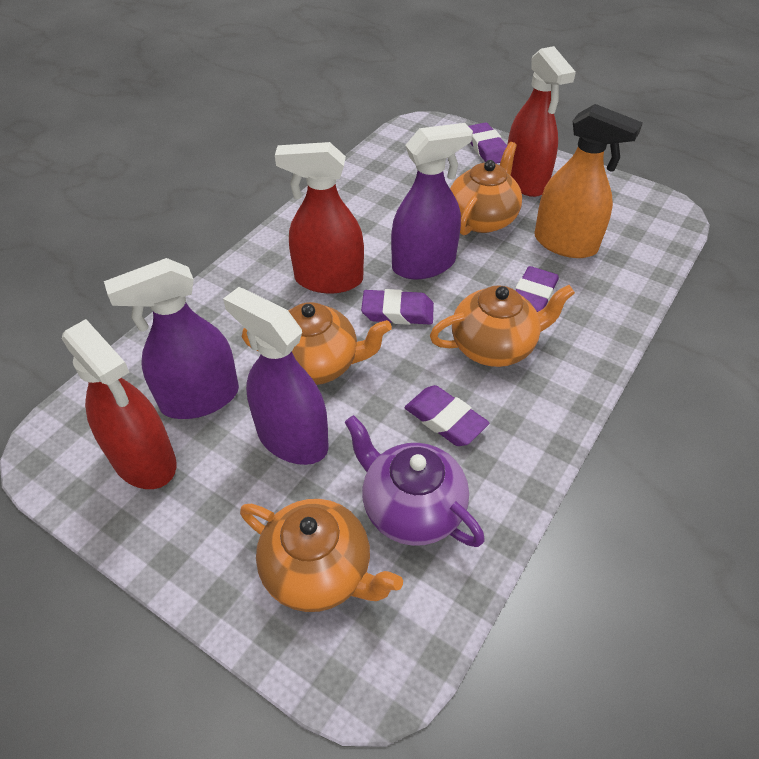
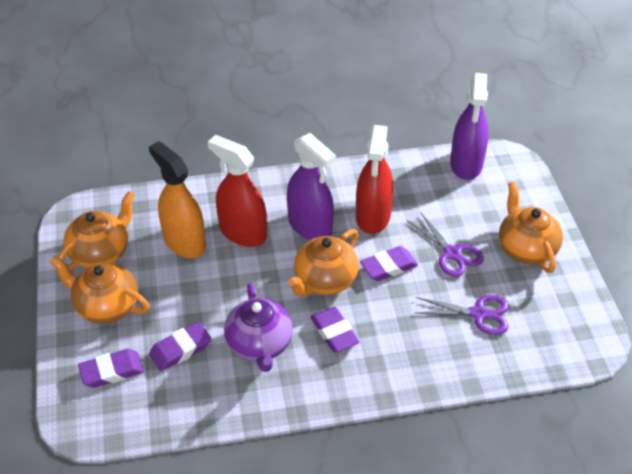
purple scissors: none = 0 -> [407,212,484,277] [415,295,509,335] = 2
purple spray bottle: [104,258,239,419] [223,287,329,465] [391,123,473,279] = 3 -> [287,133,336,240] [450,73,489,180] = 2
red spray bottle: [62,319,176,489] [275,142,364,293] [507,46,576,197] = 3 -> [208,135,267,247] [356,125,393,234] = 2

